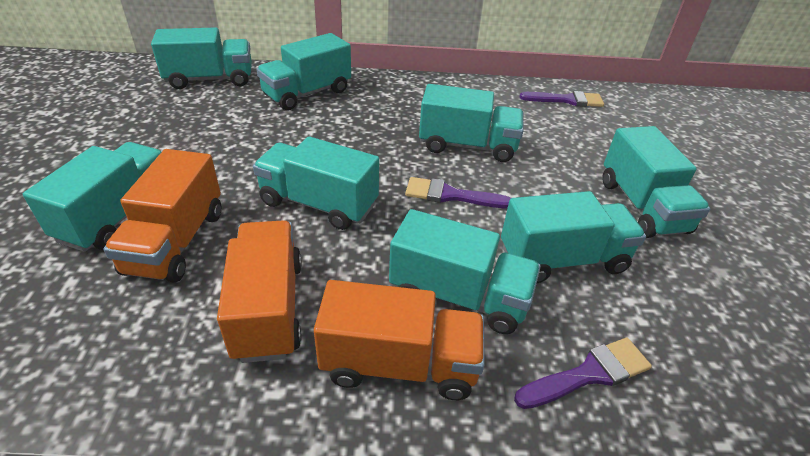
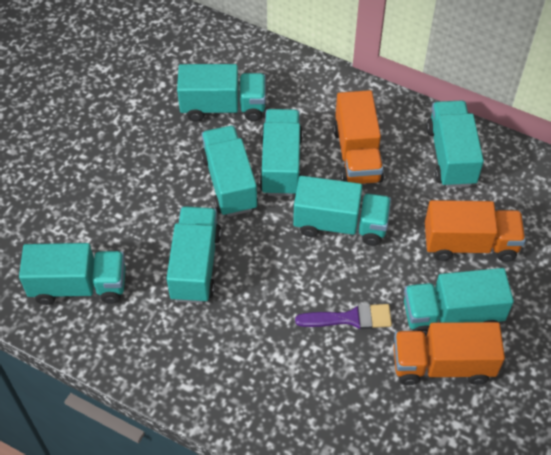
purple brush: [405,177,511,208] [514,338,652,409] [519,91,604,107] = 3 -> [295,304,392,329] = 1

